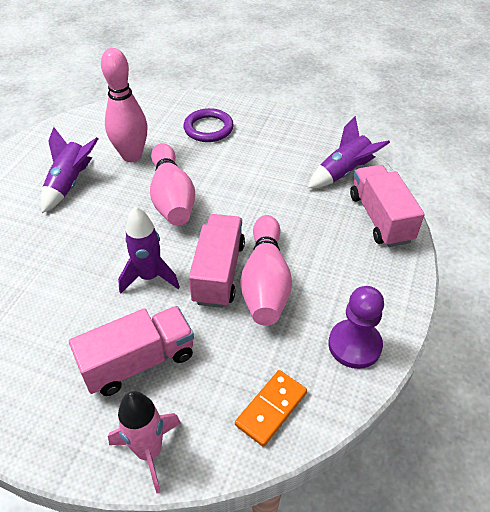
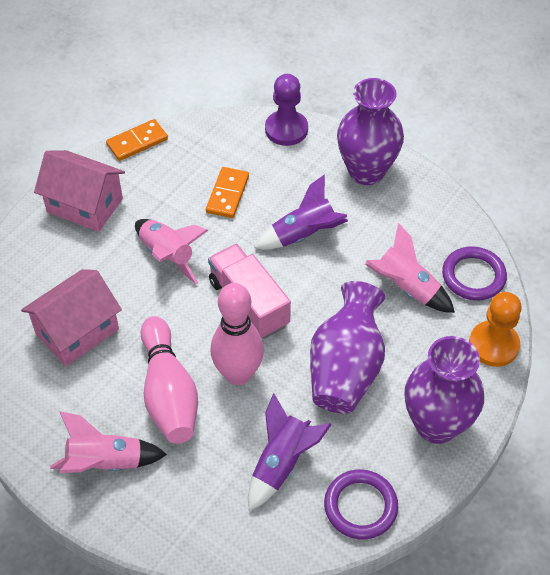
orange domino: [235,370,307,447] = 1 -> [106,119,168,161] [206,167,249,218] = 2
orange pawn: none = 0 -> [469,292,522,367] = 1
pink bowling pin: [101,48,147,162] [150,143,195,226] [240,215,292,326] = 3 -> [141,316,198,444] [210,283,264,385] = 2
pink house: none = 0 -> [21,269,122,366] [34,150,125,232] = 2
pink rocket: [108,391,181,493] = 1 -> [50,411,167,473] [135,219,208,284] [365,223,455,313] = 3
pink truck: [69,306,194,396] [189,214,245,308] [350,165,425,247] = 3 -> [208,244,291,339] = 1
purple ring: [183,108,234,142] = 1 -> [324,469,398,540] [442,246,507,301] = 2
purple rocket: [40,127,98,213] [118,206,180,294] [308,116,390,188] = 3 -> [248,393,332,511] [254,174,348,250] = 2
purple vase: none = 0 -> [310,281,385,414] [337,78,404,185] [404,336,484,444] = 3

